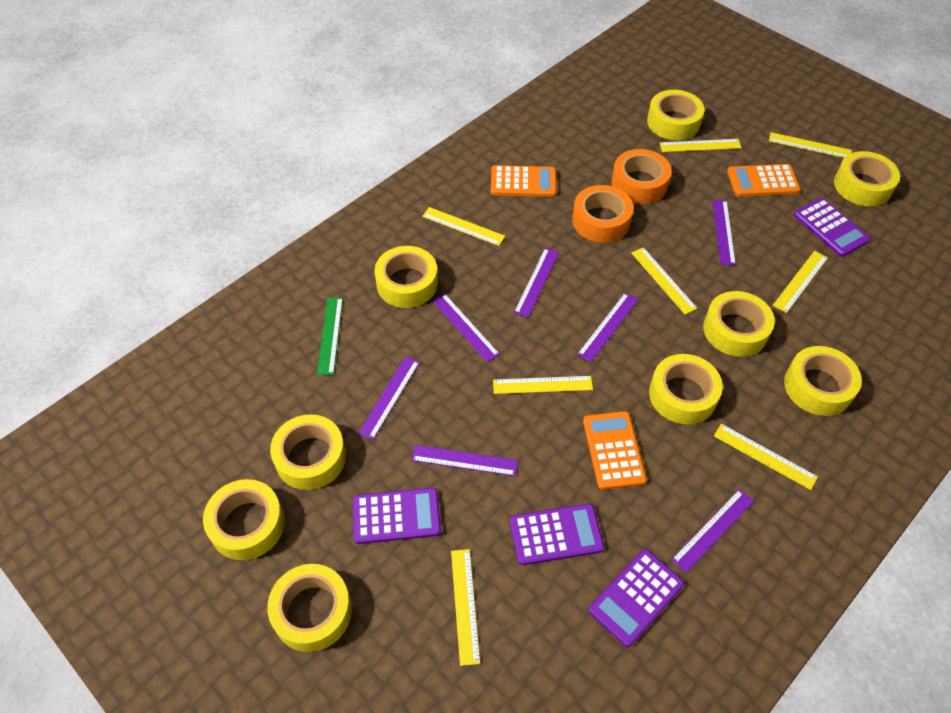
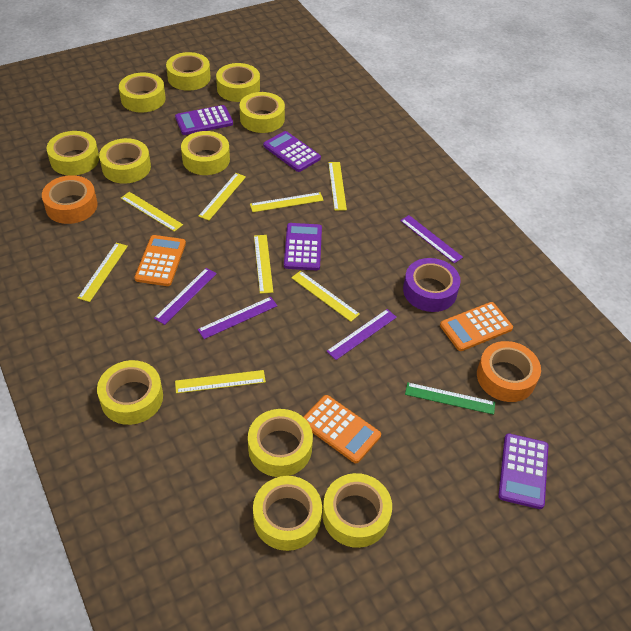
purple ruler: [358,356,420,440] [412,445,518,476] [432,293,500,362] [514,248,559,318] [577,293,638,362] [671,489,754,573] [712,200,736,265] = 7 -> [154,268,217,325] [197,297,277,339] [326,309,397,360] [400,215,463,263] = 4
purple tape: none = 0 -> [403,258,461,312] = 1
yellow tape: [203,479,285,560] [267,564,352,652] [270,414,346,490] [374,246,438,308] [647,90,705,140] [649,354,723,425] [703,291,775,357] [784,346,862,416] [834,151,900,206] = 9 -> [46,131,99,176] [97,360,163,425] [99,138,151,184] [119,72,166,113] [166,52,211,91] [181,131,230,175] [216,63,260,102] [240,92,285,133] [248,409,313,477] [253,476,322,551] [322,473,392,548] = 11

